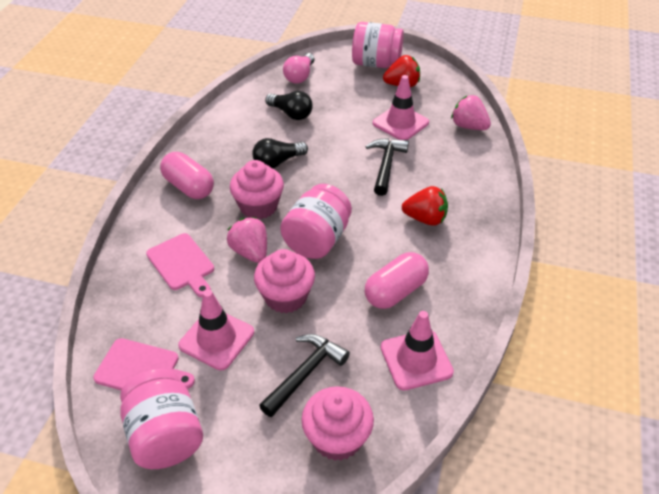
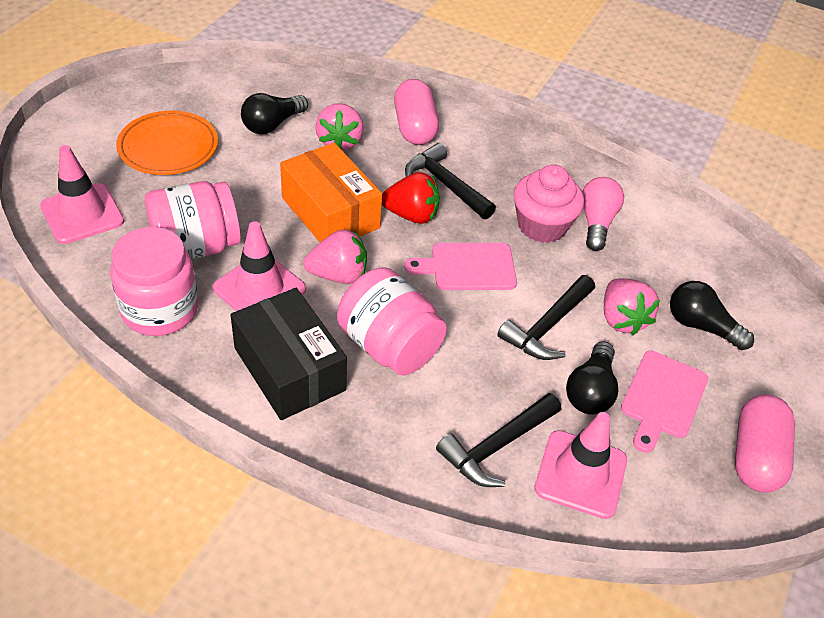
black box: none = 0 -> [231,288,347,420] = 1
black hammer: [259,334,350,417] [365,138,409,196] = 2 -> [405,143,496,219] [436,393,561,487] [497,275,595,360] = 3
black light bulb: [252,138,308,169] [265,91,313,120] = 2 -> [241,93,308,134] [566,341,619,415] [670,281,754,350] = 3
orange box: none = 0 -> [280,143,382,242] = 1
orange plate: none = 0 -> [116,111,218,175] = 1
pink cupcake: [230,160,284,219] [254,249,315,313] [301,386,374,461] = 3 -> [513,164,584,243] = 1
pink strawberry: [227,217,267,263] [451,95,491,130] = 2 -> [303,230,367,284] [315,103,364,150] [604,278,660,335] = 3
red strawberry: [383,55,420,87] [402,186,448,226] = 2 -> [382,172,440,224] = 1

